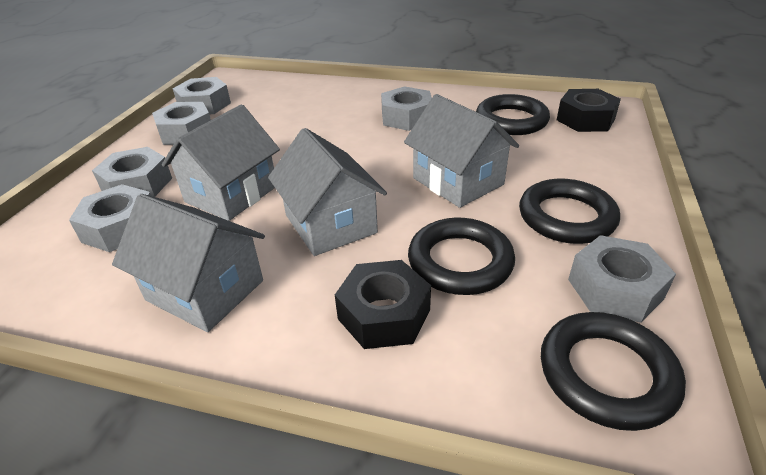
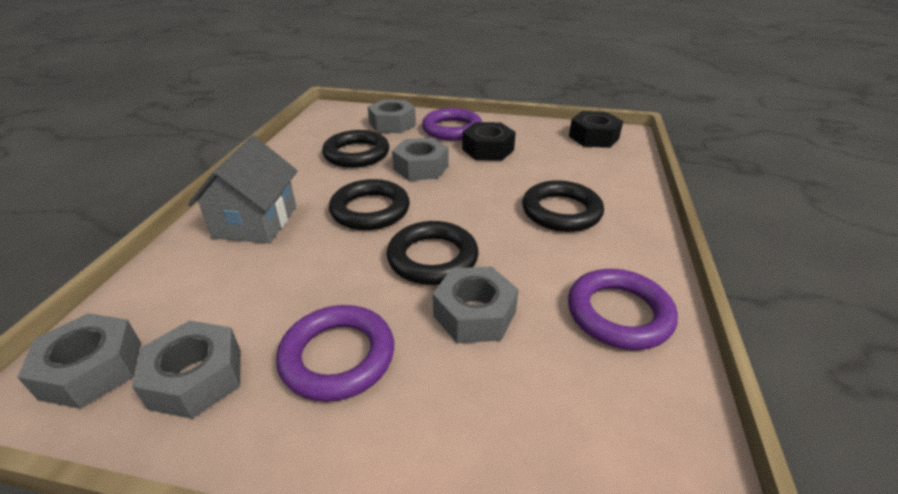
grey house: [112,194,265,332] [162,104,280,221] [268,128,387,256] [404,94,519,208] = 4 -> [188,136,298,243] = 1
grey nut: [69,184,151,252] [92,147,172,197] [152,102,211,145] [173,77,231,115] [381,86,432,131] [568,235,676,323] = 6 -> [17,313,141,409] [132,320,241,419] [368,99,416,133] [392,138,449,181] [433,266,519,343] = 5
purple ring: none = 0 -> [276,305,394,402] [422,108,482,141] [568,269,678,350] = 3

